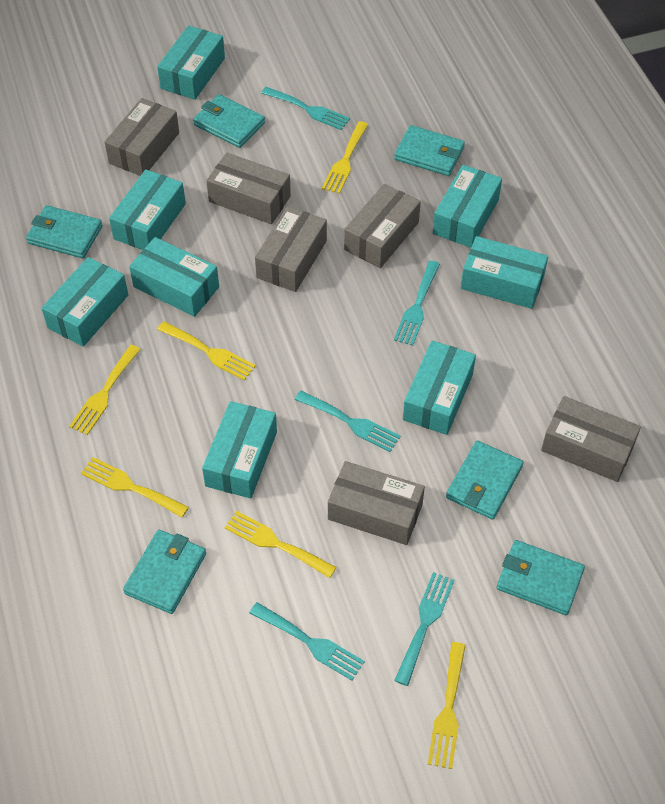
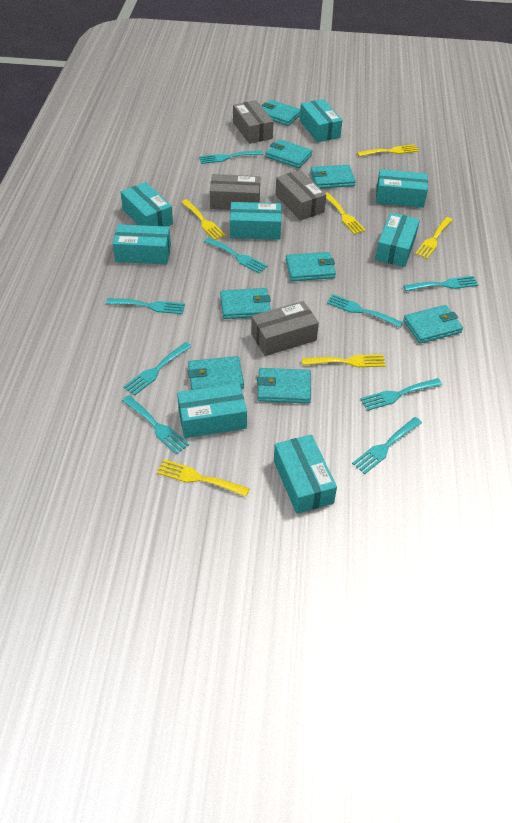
grey box: [105,98,179,176] [206,153,291,224] [255,206,327,292] [328,461,425,545] [344,184,421,268] [541,396,641,482] = 6 -> [210,174,260,210] [233,100,274,144] [251,301,319,356] [275,170,326,221] = 4
turquoise fork: [249,602,365,681] [261,87,350,130] [294,390,400,452] [394,261,440,346] [394,572,454,686] = 5 -> [106,298,185,314] [122,395,189,455] [123,342,192,396] [199,150,263,164] [204,237,268,274] [327,294,403,328] [352,417,422,474] [360,378,442,411] [403,276,478,291] = 9
turquoise wallet: [26,205,103,258] [123,530,206,614] [193,94,265,148] [394,125,465,176] [446,441,523,520] [497,540,585,615] = 6 -> [188,356,244,390] [220,288,271,319] [257,368,311,403] [261,100,301,126] [266,139,312,168] [286,252,336,281] [311,165,356,188] [403,305,463,344] = 8

